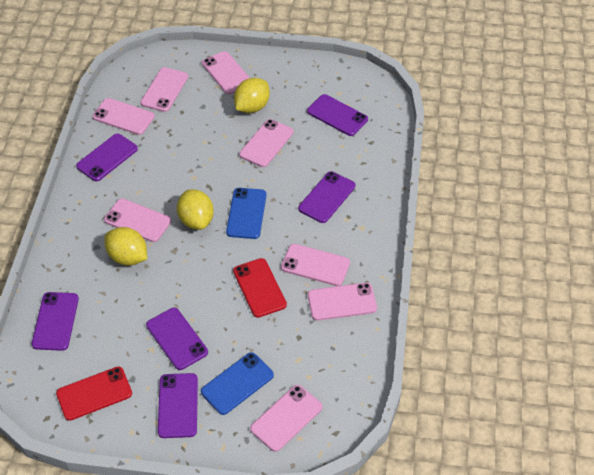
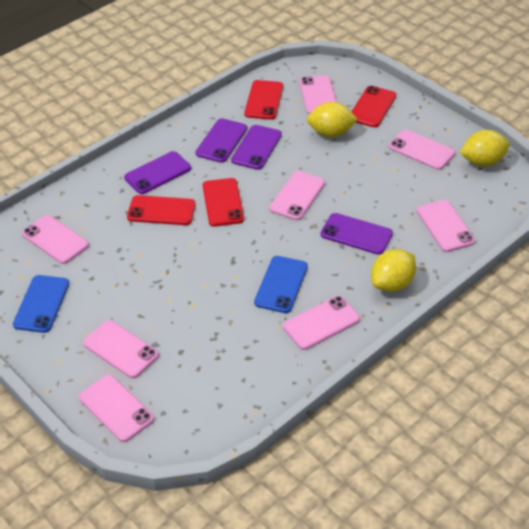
purple phone: [32,292,79,351] [76,134,138,181] [146,308,208,370] [158,373,198,438] [298,171,355,223] [307,94,368,136] = 6 -> [124,151,191,194] [196,118,247,163] [231,125,282,170] [321,213,393,255] = 4
red phone: [56,367,132,421] [233,258,287,318] = 2 -> [127,195,196,225] [203,178,244,227] [244,80,283,120] [351,86,396,127] = 4

